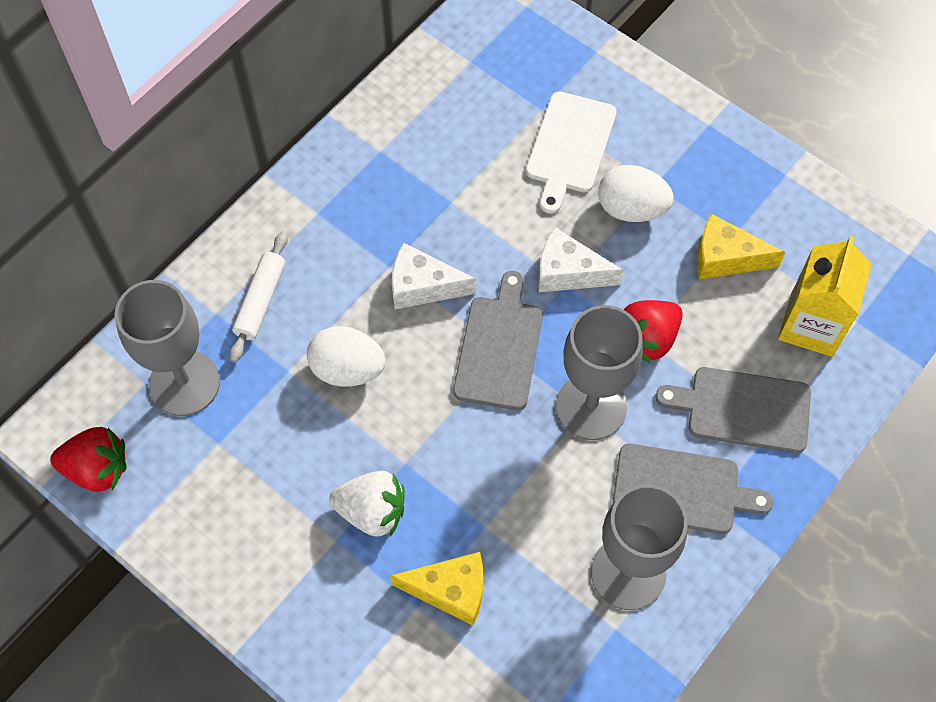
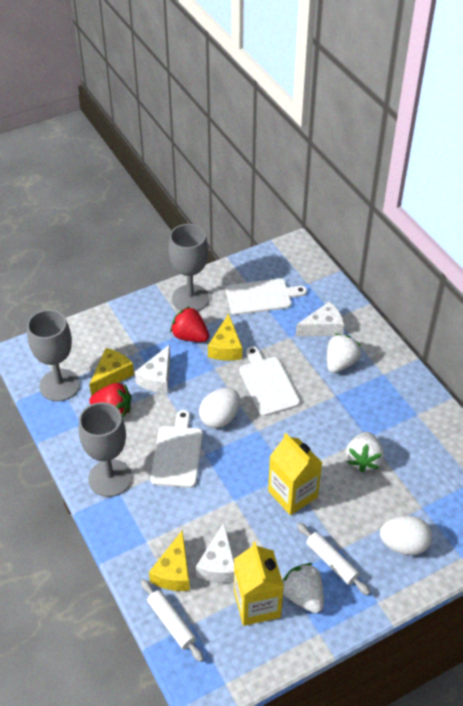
grey cutting board: [453,271,543,410] [612,443,774,534] [655,367,811,453] = 3 -> none = 0
white cheese: [392,243,476,309] [538,227,624,292] = 2 -> [135,344,170,394] [196,523,234,583] [296,301,344,336] = 3
white cutting board: [526,91,617,214] = 1 -> [150,410,203,488] [226,279,307,315] [239,346,300,416] = 3
white rolling pin: [229,231,288,363] = 1 -> [141,579,204,662] [297,523,370,595] = 2
white strawberry: [329,471,405,537] = 1 -> [282,563,324,613] [327,334,361,373] [346,432,384,472] = 3
yellow carton: [778,236,872,357] = 1 -> [234,542,284,626] [268,433,322,515] = 2
yellow cheese: [390,552,483,625] [697,214,786,279] = 2 -> [89,348,134,396] [149,530,190,591] [208,313,242,361] = 3

